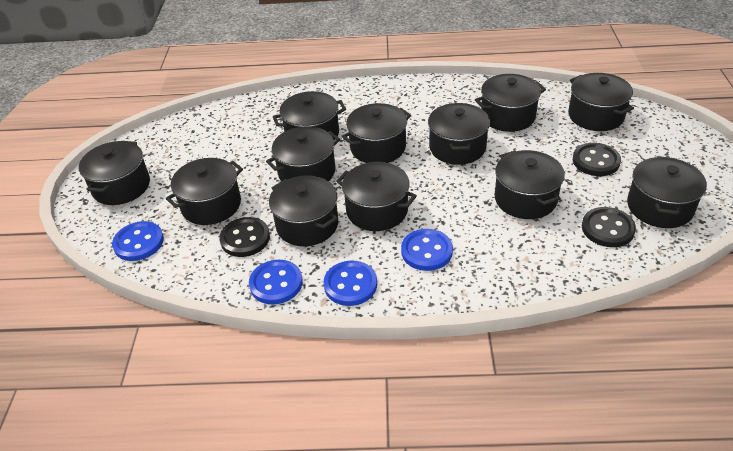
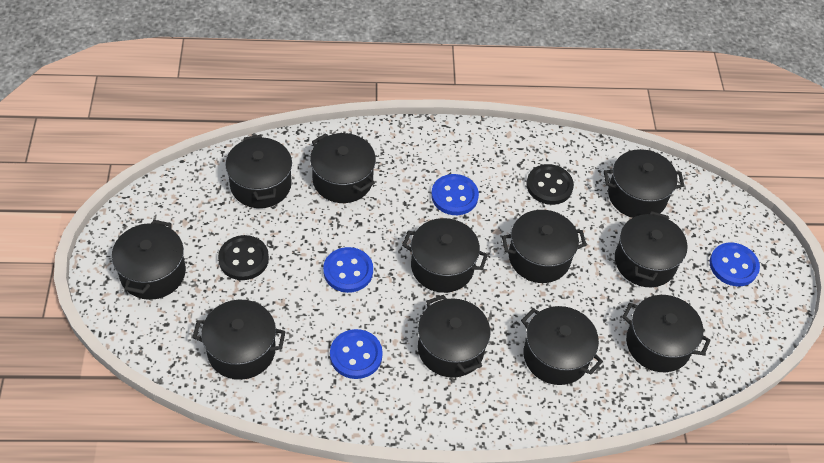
black button: [219,217,270,257] [573,143,621,176] [582,207,636,247] = 3 -> [218,235,269,280] [527,164,574,205] = 2
black pot: [79,141,150,205] [166,158,243,225] [266,126,340,181] [269,175,338,246] [273,91,346,141] [336,162,417,231] [342,103,411,163] [428,103,490,165] [475,74,546,132] [495,150,565,219] [568,73,634,131] [627,156,707,228] = 12 -> [112,220,186,300] [192,300,286,380] [225,135,292,208] [310,133,376,203] [402,218,488,293] [418,295,490,378] [502,210,586,283] [521,306,603,385] [604,149,684,218] [615,211,688,287] [622,295,711,372] = 11

